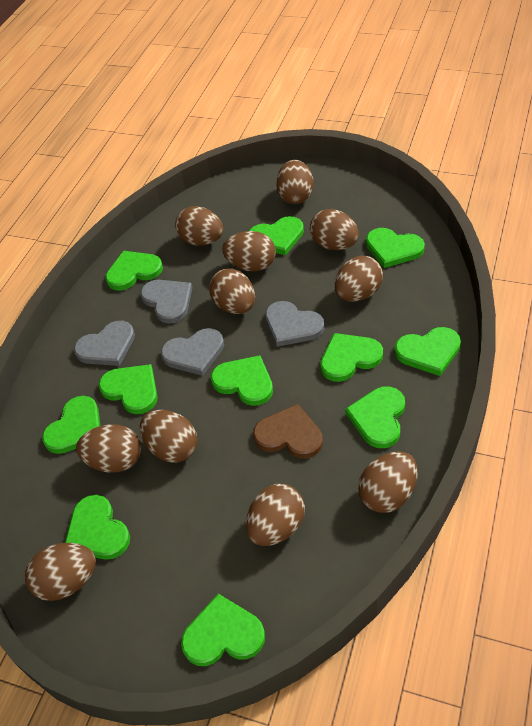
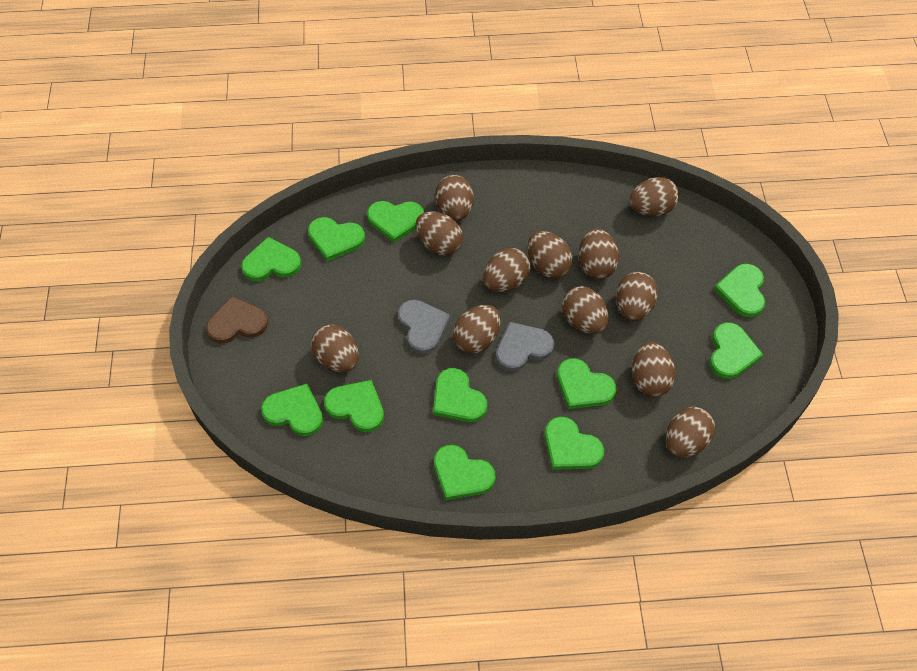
brown egg: [25,543,96,601] [76,424,141,473] [140,410,197,463] [175,206,223,246] [209,269,255,314] [222,231,276,272] [246,484,305,546] [276,160,314,204] [310,209,359,250] [335,256,383,302] [358,452,418,513] = 11 -> [311,325,359,372] [416,211,463,256] [435,175,474,221] [453,305,501,354] [483,248,531,292] [528,231,573,278] [562,286,609,334] [579,229,619,279] [616,272,658,321] [629,177,679,216] [632,342,676,397] [666,406,715,457] = 12
grey heart: [74,321,135,366] [140,280,192,324] [161,328,224,376] [265,301,324,347] = 4 -> [398,300,450,354] [496,322,555,371] = 2

